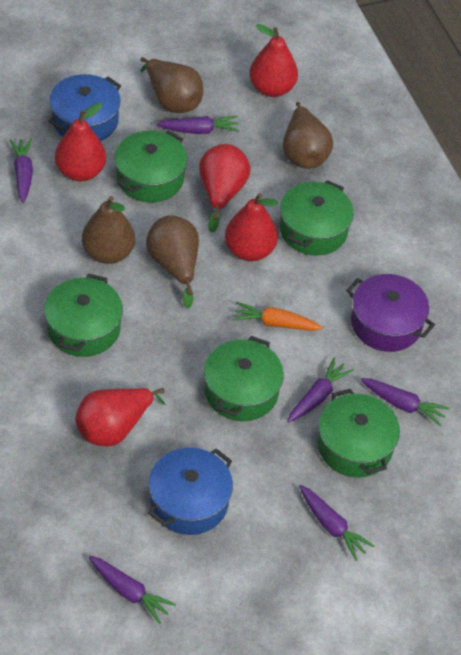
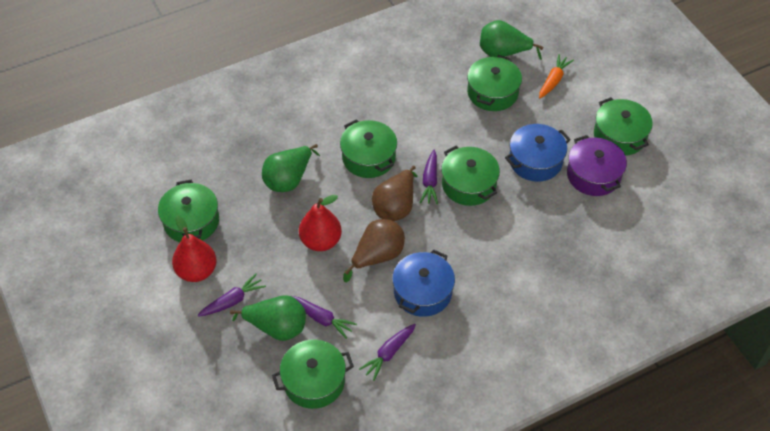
brown pear: [82,196,135,264] [140,57,203,113] [146,215,199,309] [283,102,333,169] = 4 -> [343,219,405,282] [372,166,417,221] = 2
green pear: none = 0 -> [230,295,306,341] [262,144,320,192] [480,20,543,60] = 3
green pot: [44,273,123,357] [115,131,187,203] [204,336,284,421] [280,180,354,256] [317,389,400,477] = 5 -> [158,180,219,242] [272,340,354,409] [340,119,397,178] [441,146,500,206] [467,55,522,111] [594,97,653,156] = 6
purple carrot: [10,138,33,203] [89,556,176,624] [156,116,239,134] [287,357,354,422] [299,485,374,561] [360,378,450,426] = 6 -> [198,273,266,317] [291,296,357,339] [359,324,416,381] [420,150,438,204] = 4
red pear: [55,103,106,182] [75,388,166,446] [199,144,251,233] [225,193,278,261] [249,24,298,97] = 5 -> [172,216,217,282] [299,195,342,251] = 2

